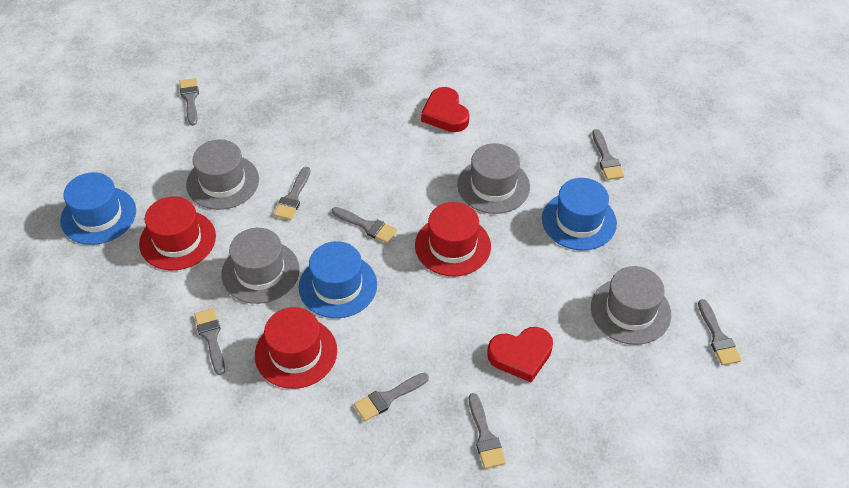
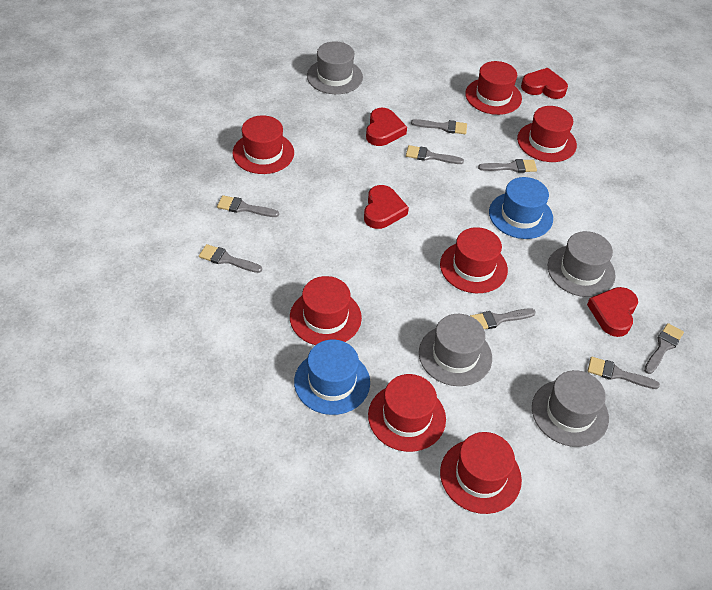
blue hat: [60,172,136,245] [299,241,377,318] [542,178,617,250] = 3 -> [294,340,370,415] [489,177,553,239] = 2
red hat: [139,196,216,270] [255,307,337,389] [415,202,491,276] = 3 -> [232,115,294,174] [290,276,362,345] [368,374,446,452] [440,227,508,293] [440,432,522,514] [465,61,522,115] [517,106,577,162] = 7
red heart: [421,87,469,132] [487,327,553,382] = 2 -> [364,185,409,229] [366,108,407,146] [521,68,568,99] [587,287,638,337] = 4

